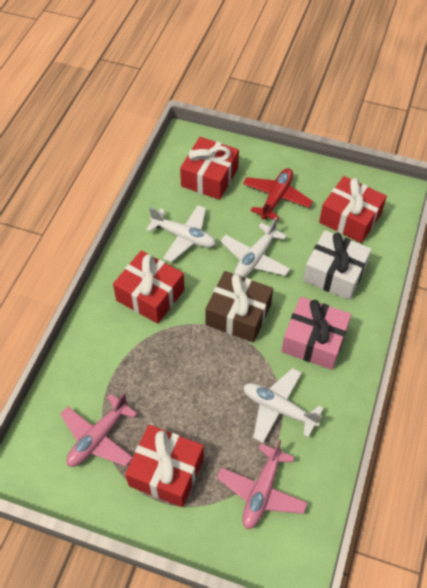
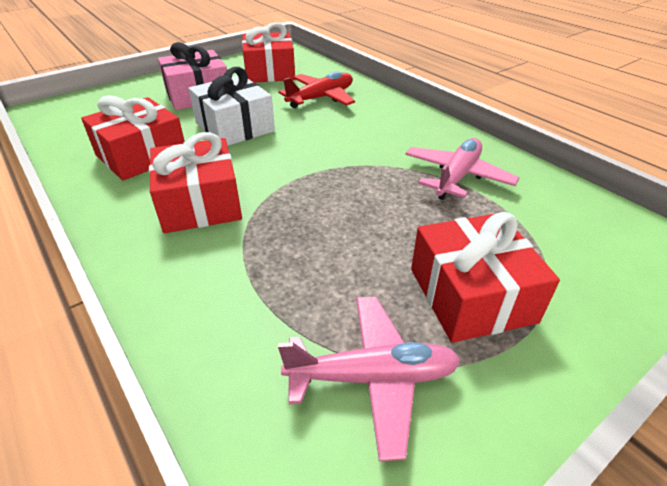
brown gift: [205,271,273,343] = 1 -> none = 0
white plane: [146,205,216,262] [221,217,290,278] [243,368,324,443] = 3 -> none = 0

